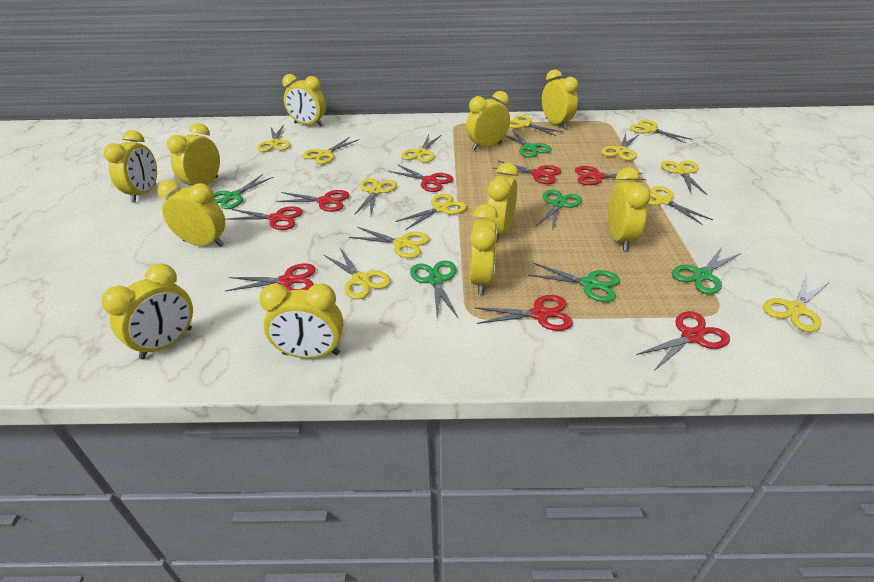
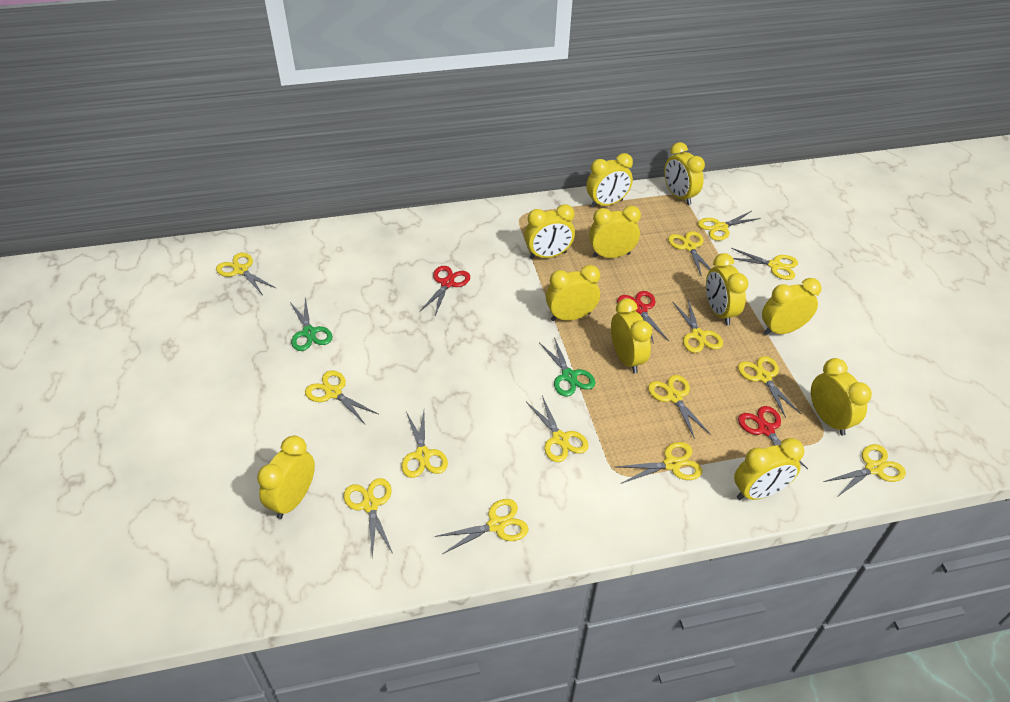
green scissors: [213,174,273,209] [410,260,458,318] [505,130,552,158] [528,263,620,302] [536,190,582,229] [672,247,741,294] = 6 -> [290,297,332,351] [539,337,595,396] = 2
red scissors: [225,206,303,230] [225,263,316,291] [276,190,349,212] [388,164,453,192] [475,295,573,331] [493,161,562,184] [575,166,647,185] [636,311,730,371] = 8 -> [420,266,470,315] [617,291,669,344] [738,406,808,469] = 3
yellow scissors: [257,125,291,152] [303,137,359,164] [324,248,391,299] [349,227,430,258] [354,178,397,215] [395,194,467,230] [401,135,442,163] [509,115,562,136] [601,133,640,161] [629,120,692,143] [648,186,713,225] [661,161,707,195] [763,275,829,332] = 13 -> [216,253,277,295] [305,371,378,425] [343,478,393,557] [401,411,448,478] [435,499,528,554] [526,396,589,462] [616,442,702,483] [648,375,711,439] [668,231,711,277] [673,300,723,353] [698,211,761,241] [731,248,798,280] [738,356,801,418] [824,444,906,497] = 14

